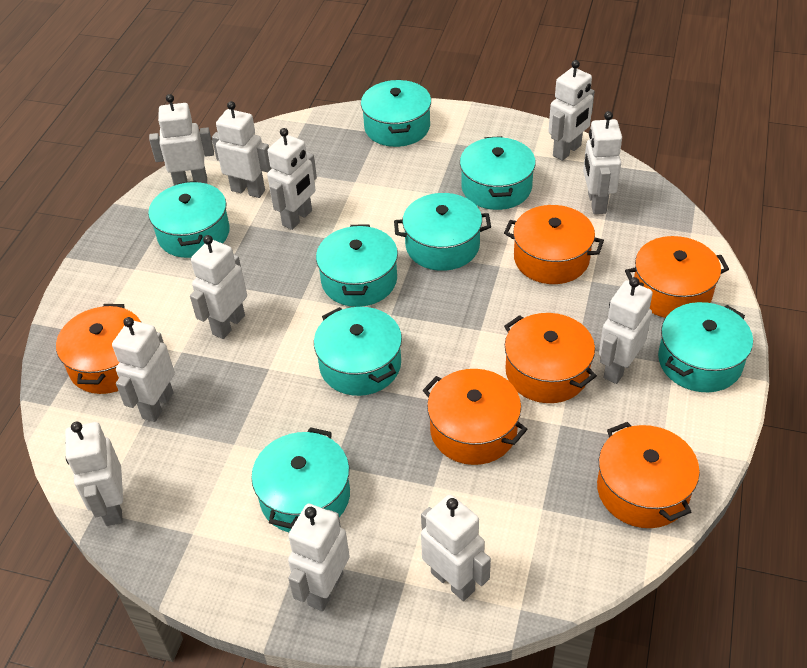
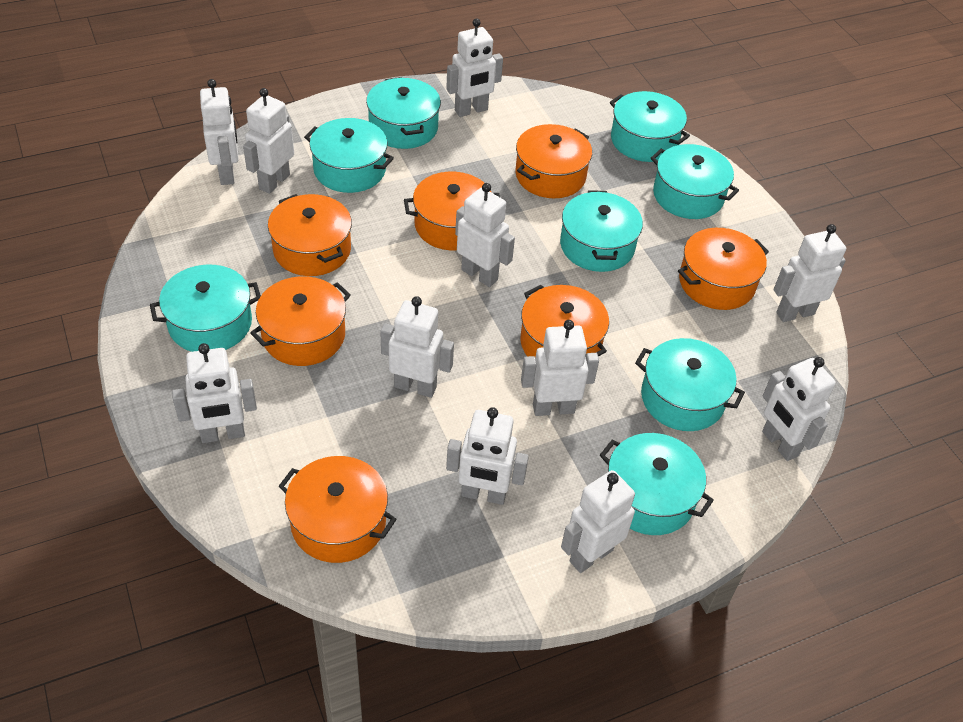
orange pot: [56,304,142,394] [423,369,527,465] [504,205,604,284] [504,313,597,403] [597,422,700,528] [625,236,729,318] = 6 -> [250,276,351,366] [268,194,352,276] [278,456,396,563] [404,172,500,250] [515,124,592,198] [520,285,609,358] [678,228,769,310] = 7

